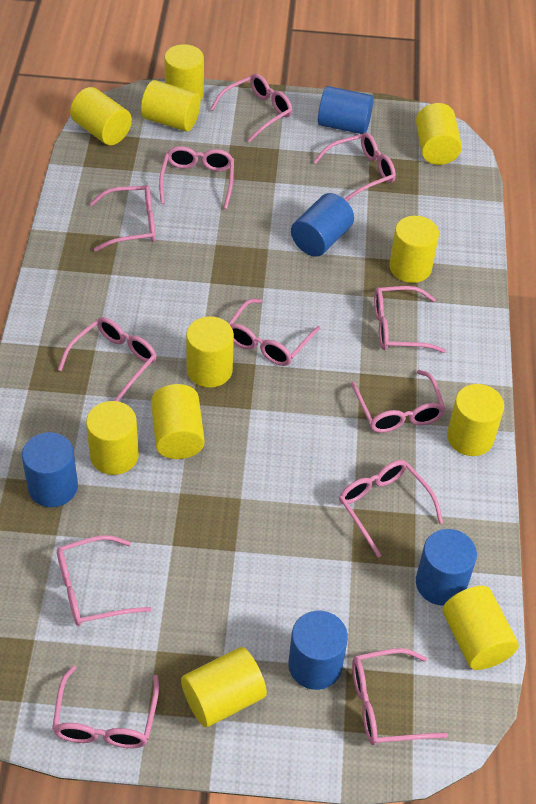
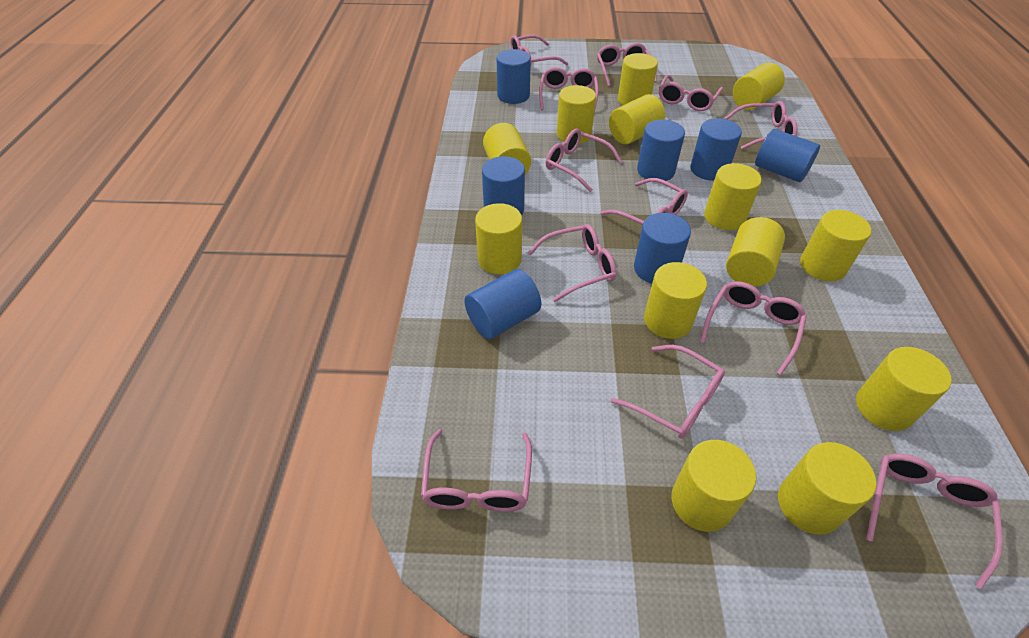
blue cylinder: [22,432,78,507] [288,610,348,690] [291,193,354,257] [318,86,374,134] [416,529,477,606] = 5 -> [464,269,541,339] [482,156,525,215] [497,49,531,104] [634,213,691,284] [637,119,685,181] [690,118,742,181] [755,129,820,182] = 7
yellow cylinder: [70,87,132,145] [86,401,139,475] [141,80,200,131] [151,384,205,459] [164,44,204,101] [181,647,267,727] [186,316,234,388] [389,216,439,283] [416,103,462,165] [443,586,519,670] [447,384,504,456] = 11 -> [475,203,522,274] [483,123,531,174] [557,85,596,144] [609,94,665,144] [618,53,658,105] [644,262,707,339] [671,440,756,532] [704,163,762,230] [726,217,785,287] [733,62,785,110] [778,442,876,535] [800,210,871,281] [856,347,952,431] = 13

